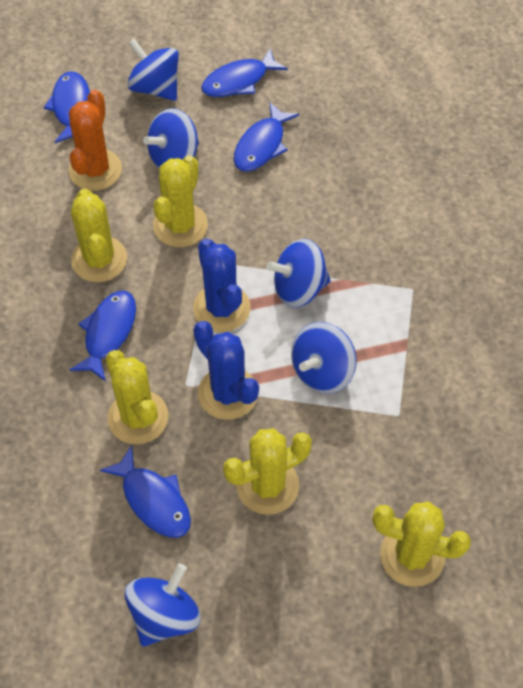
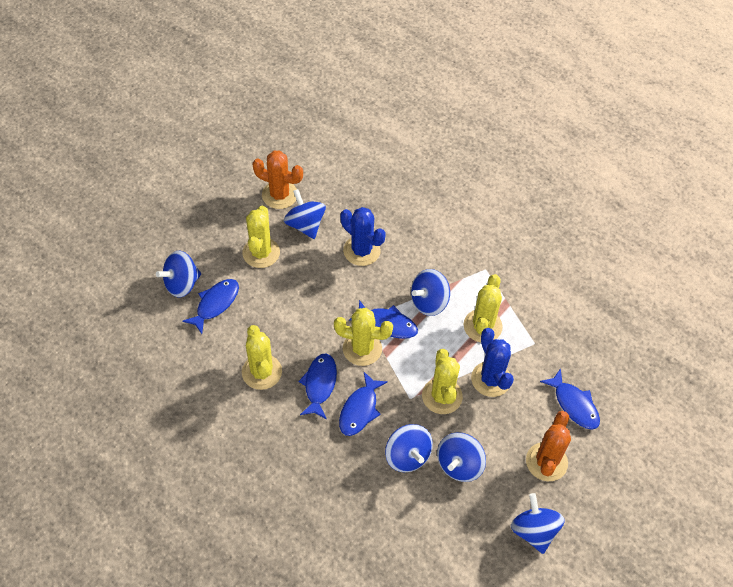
blue spinning top: [125,564,201,647] [127,38,179,101] [143,108,199,169] [266,239,331,308] [291,322,357,394] = 5 -> [156,251,201,298] [284,189,326,239] [385,424,433,472] [411,269,450,316] [437,433,486,482] [511,493,565,554] = 6
orange cactus: [69,89,122,191] = 1 -> [252,151,303,209] [526,411,571,481] = 2

